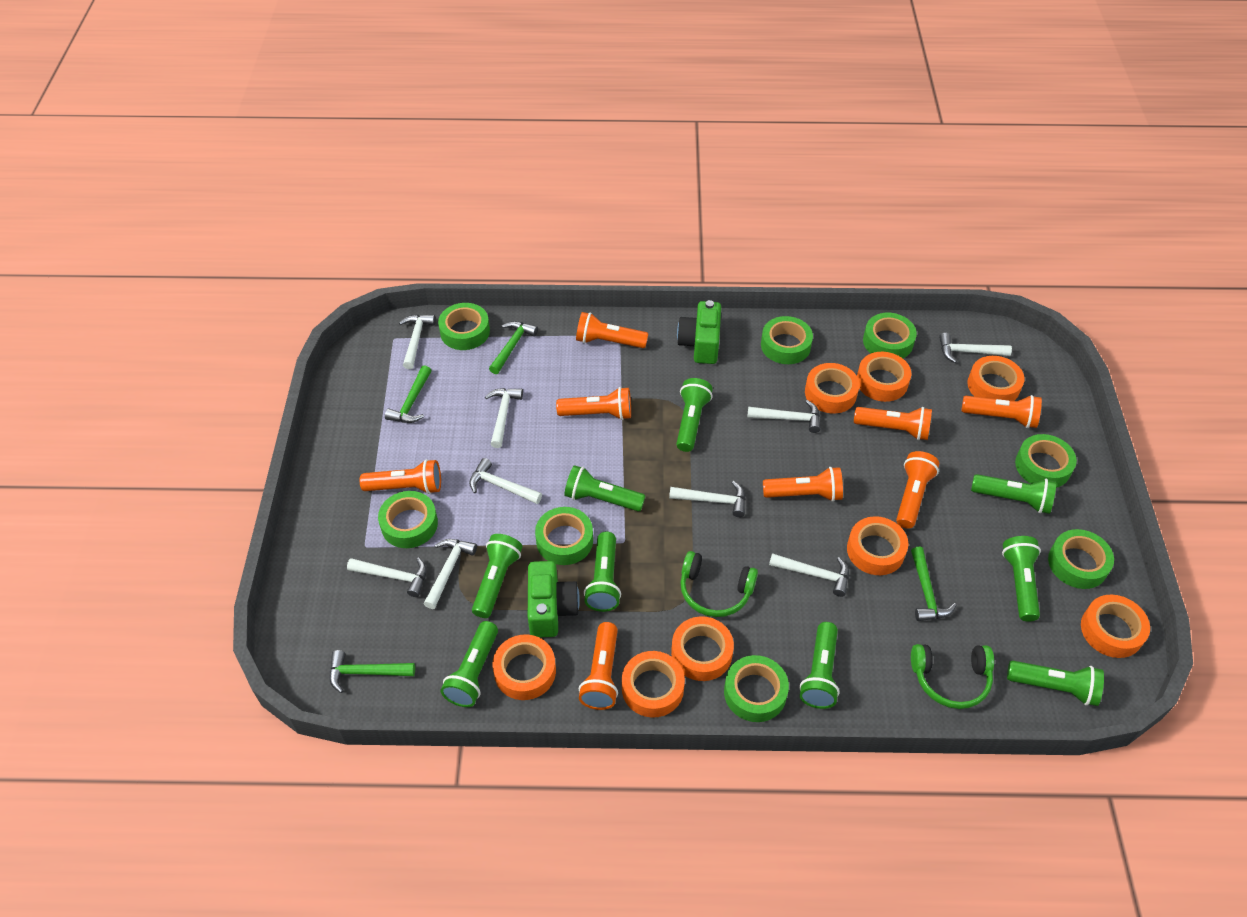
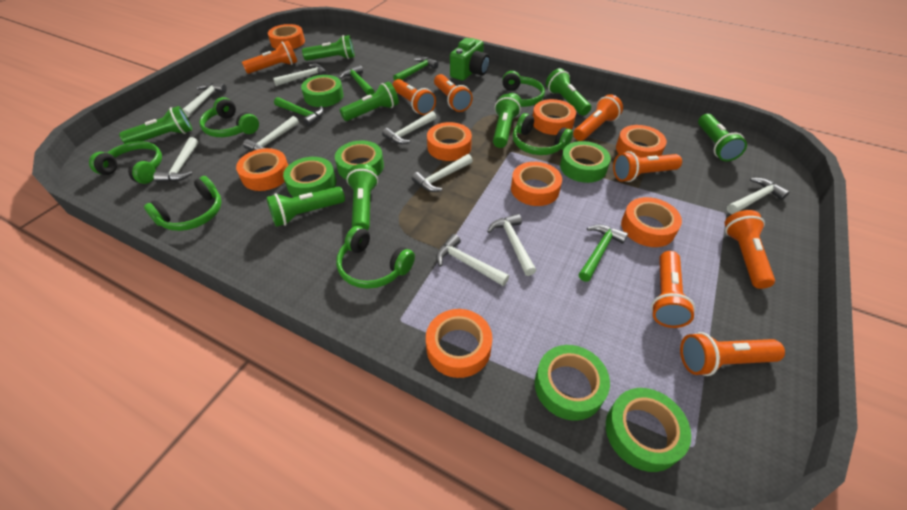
green camera: [528,561,580,637] [677,300,721,364] = 2 -> [450,38,490,81] = 1
green flashlight: [441,621,498,707] [472,534,522,618] [564,465,645,511] [584,531,621,612] [676,378,713,452] [799,622,840,709] [971,474,1056,514] [1002,536,1041,621] [1007,661,1104,706] = 9 -> [119,106,192,144] [266,186,345,227] [302,35,355,61] [340,82,399,121] [347,164,378,230] [493,94,521,148] [546,68,591,116] [698,114,747,161] = 8
green headphones: [680,551,758,617] [911,644,994,709] = 2 -> [89,141,162,184] [144,176,222,231] [199,97,259,137] [336,226,415,289] [502,71,545,107] [513,113,573,155] = 6
green tape: [378,491,438,548] [438,303,490,350] [535,507,593,565] [724,655,789,722] [761,316,813,364] [863,313,917,358] [1015,434,1077,488] [1048,529,1114,589] = 8 -> [283,157,336,197] [301,75,344,107] [335,140,384,180] [535,345,610,421] [560,141,611,183] [606,388,691,472] = 6

